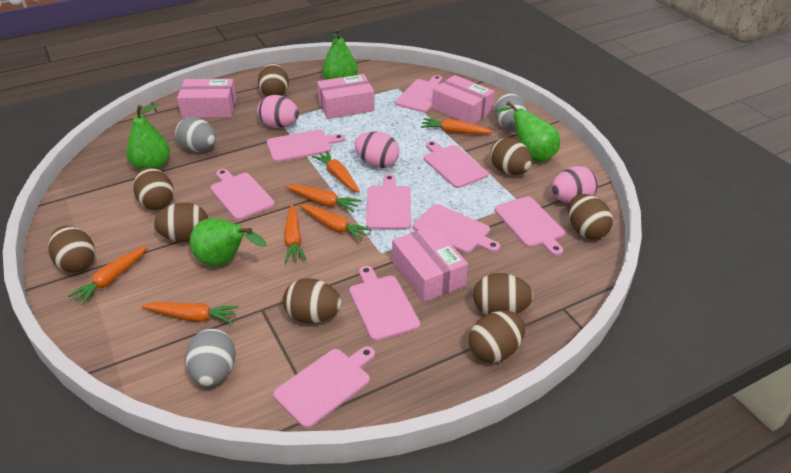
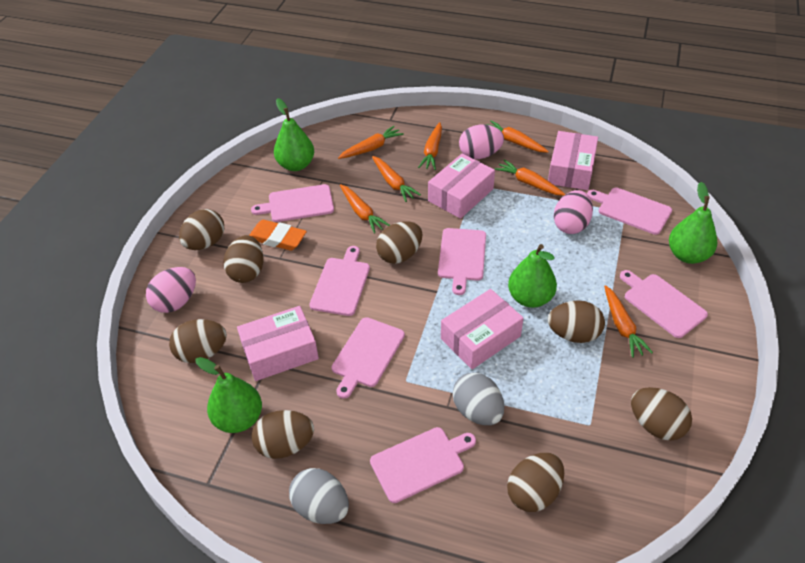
brown egg: [48,226,95,273] [133,168,174,210] [153,203,208,242] [258,63,289,96] [283,278,342,324] [469,311,525,363] [473,273,534,315] [490,137,532,175] [568,194,613,239] = 9 -> [169,319,227,363] [179,209,224,250] [224,235,264,283] [252,410,314,459] [376,221,423,264] [507,453,564,512] [548,300,605,343] [631,387,692,441] = 8
grey egg: [175,117,216,152] [185,329,236,387] [494,93,528,130] = 3 -> [289,468,349,524] [453,372,504,425] = 2
orange eraser: none = 0 -> [249,220,307,251] = 1
pink cutting board: [210,169,275,220] [267,130,345,162] [273,346,375,428] [349,266,420,341] [366,174,411,229] [395,75,442,112] [413,204,500,253] [424,141,488,188] [494,196,565,256] = 9 -> [251,184,334,222] [309,246,370,316] [332,317,405,399] [370,427,476,503] [438,228,486,295] [587,187,672,235] [620,270,708,338] = 7

